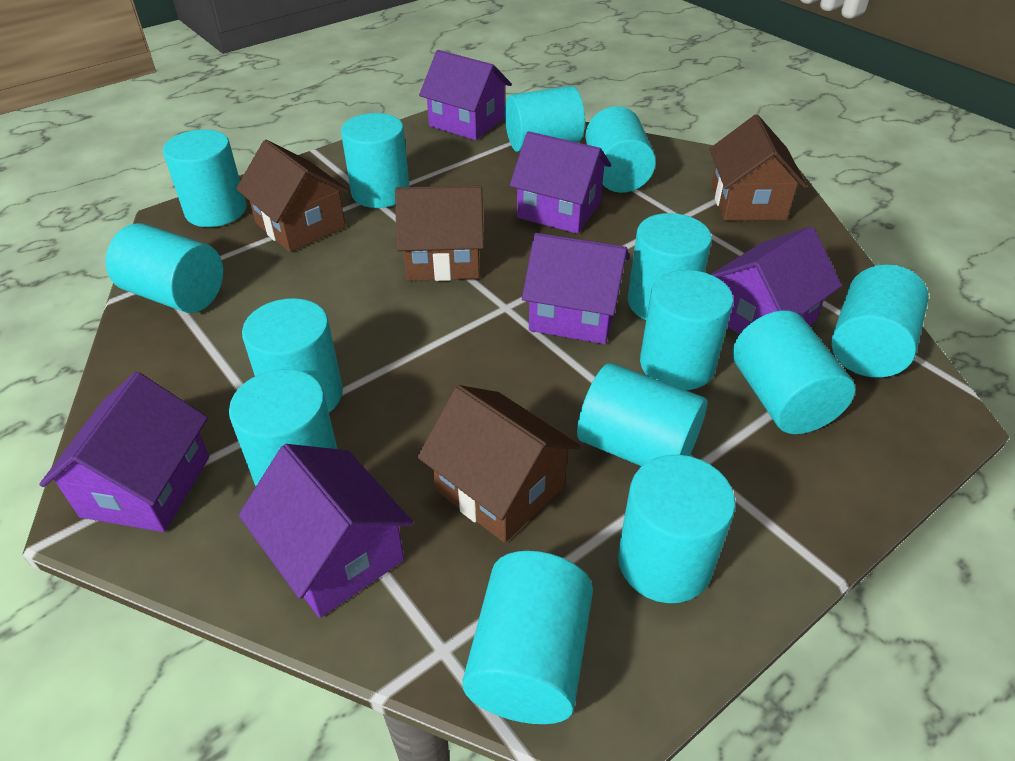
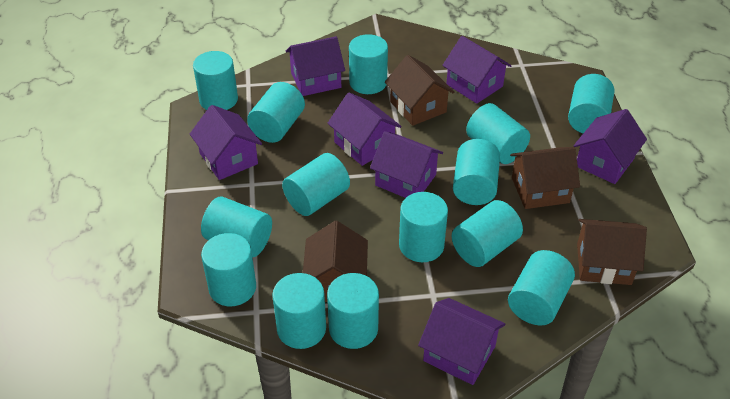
purple house: [39,372,209,532] [239,444,413,618] [419,50,512,140] [509,131,611,234] [522,233,629,344] [710,227,842,335] = 6 -> [190,105,262,180] [286,36,345,96] [327,93,402,166] [370,131,443,198] [418,298,505,385] [442,36,512,104] [574,109,647,184] = 7

